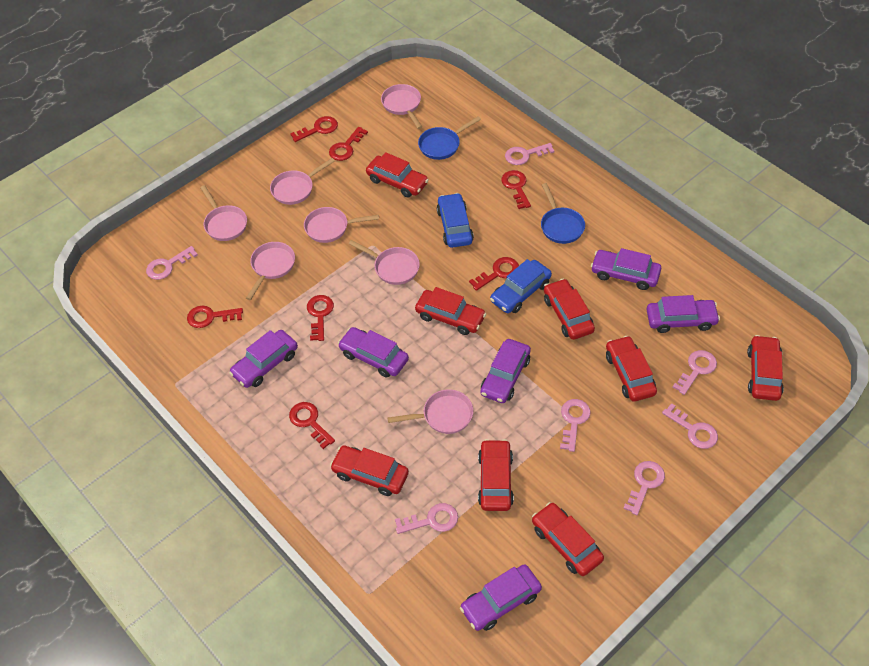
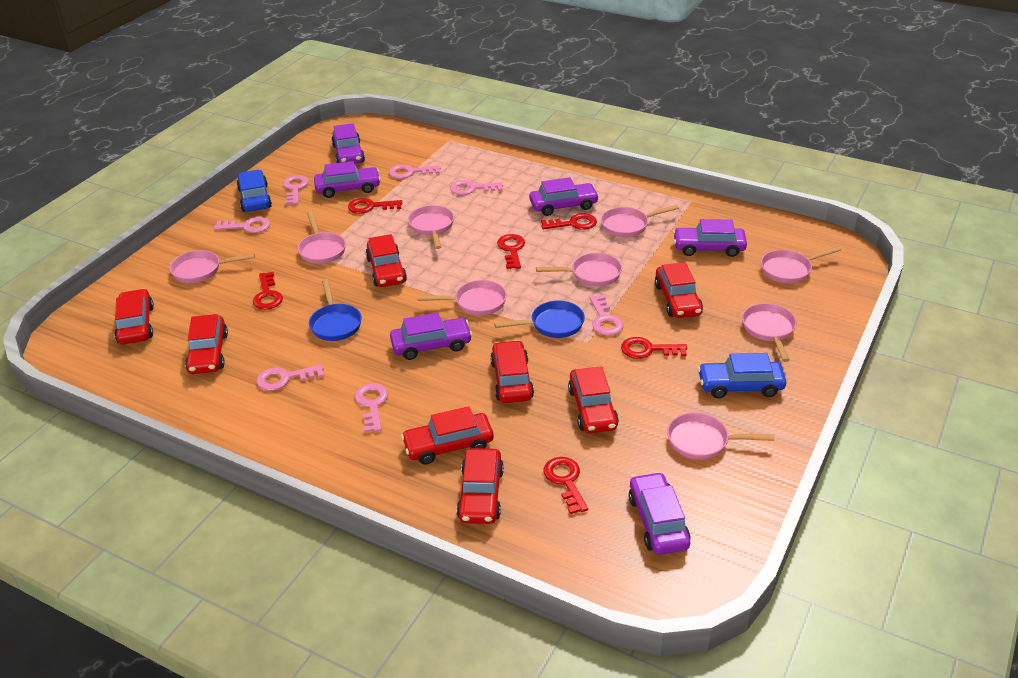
pink pan: [200,185,247,241] [246,242,295,300] [270,158,335,205] [304,207,379,243] [349,240,420,285] [381,84,422,129] [388,389,473,434] = 7 -> [169,250,255,283] [298,212,346,264] [408,205,454,249] [417,280,507,316] [536,253,622,286] [601,205,679,237] [667,413,774,460] [742,303,797,362] [761,246,842,283] = 9
red key: [187,306,243,328] [289,402,335,449] [290,116,338,142] [307,295,334,341] [329,127,368,161] [469,257,519,291] [501,170,531,209] = 7 -> [253,272,283,310] [348,198,402,214] [497,234,525,269] [541,213,597,230] [543,457,588,514] [621,337,687,359] = 6

